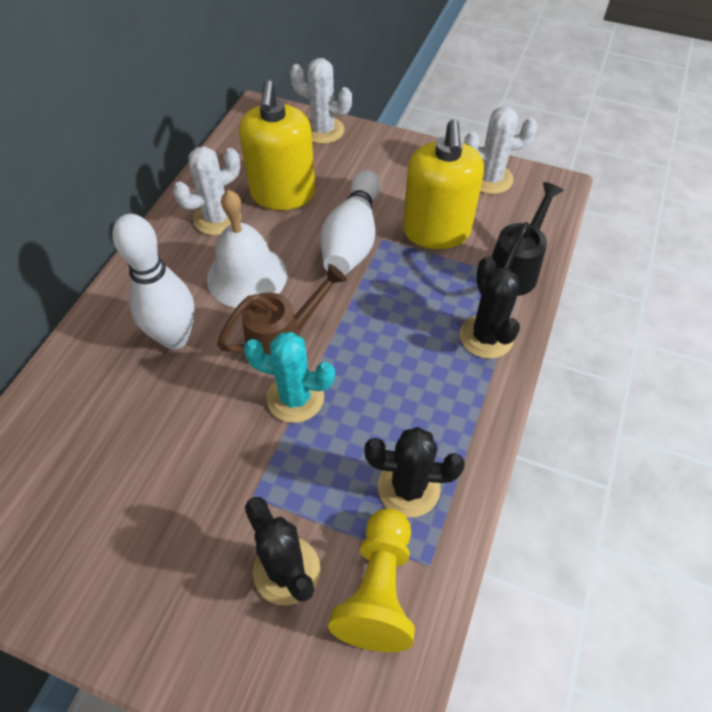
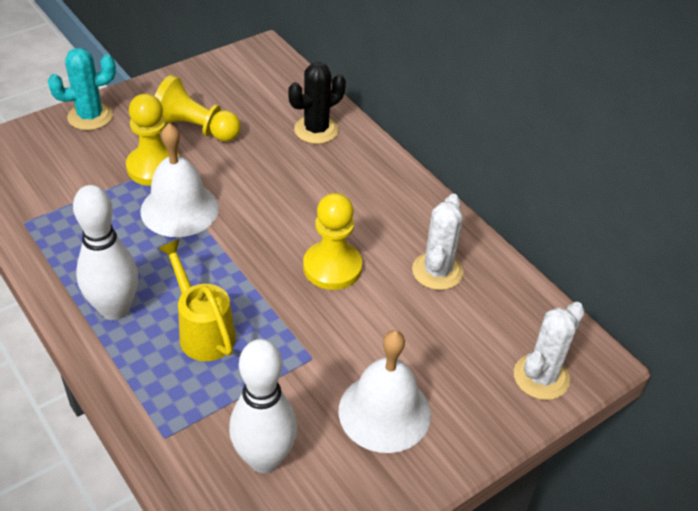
black cactus: [245,497,321,606] [364,427,465,517] [460,256,520,359] = 3 -> [288,62,346,144] = 1
black watering can: [492,182,564,296] = 1 -> none = 0
brown watering can: [217,264,347,355] = 1 -> none = 0
white bell: [207,190,287,308] = 1 -> [140,123,219,237] [338,330,431,453] = 2
white cactus: [173,146,241,235] [290,58,352,144] [464,106,538,194] = 3 -> [412,194,463,290] [514,302,585,400] = 2
yellow pawn: [328,508,415,652] = 1 -> [126,94,180,186] [155,75,241,142] [303,193,362,290] = 3
yellow soap dispenser: [239,80,315,210] [403,119,484,249] = 2 -> none = 0
yellow watering can: none = 0 -> [157,239,236,361] = 1

